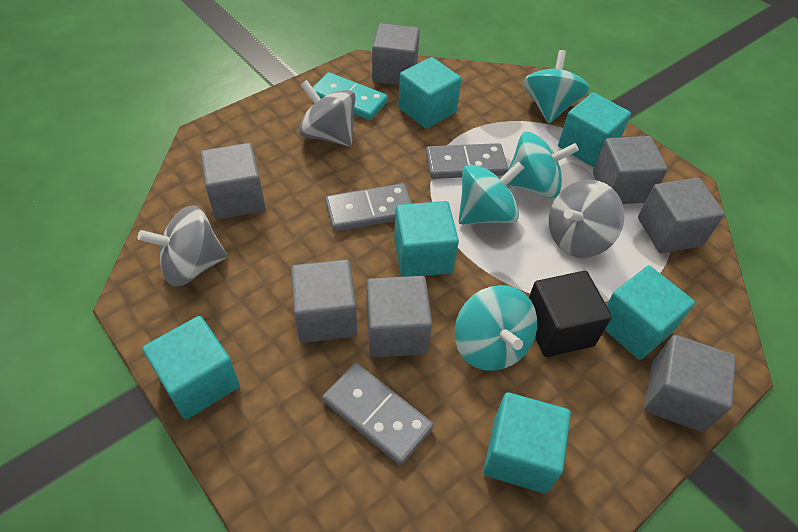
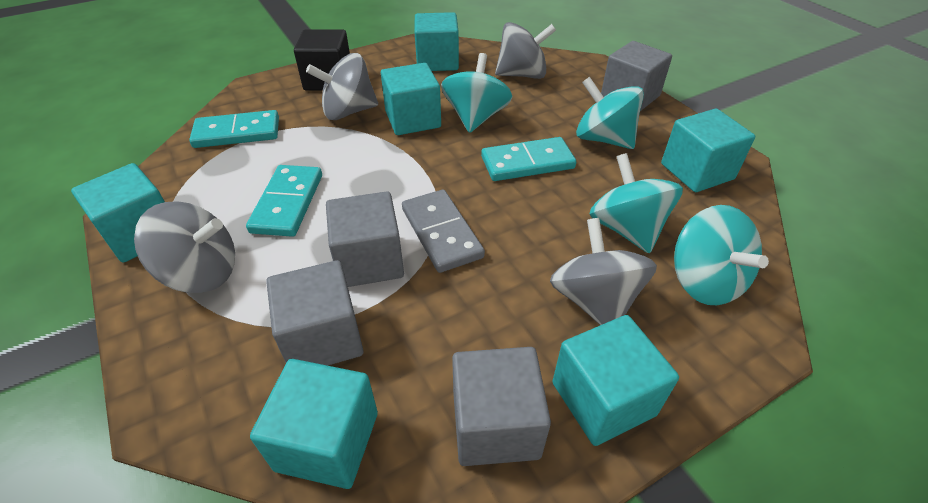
grey cube: [200,143,265,219] [291,260,357,343] [366,276,432,358] [372,23,420,85] [593,136,668,204] [638,178,725,253] [644,335,736,432] = 7 -> [266,260,364,366] [326,191,404,287] [452,347,551,466] [601,41,672,111] = 4
grey domino: [322,363,433,466] [325,183,412,231] [426,143,508,179] = 3 -> [402,190,485,273] = 1
grey spinning top: [138,205,228,287] [298,80,356,147] [549,179,624,257] = 3 -> [134,202,235,293] [306,53,378,120] [495,22,556,79] [550,218,657,325] = 4
turquoise domino: [312,72,388,120] = 1 -> [189,110,279,148] [246,165,322,237] [481,137,576,181] = 3

